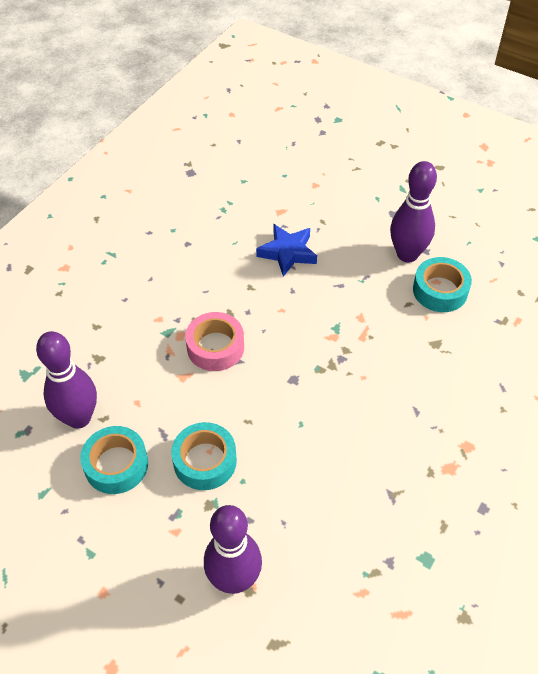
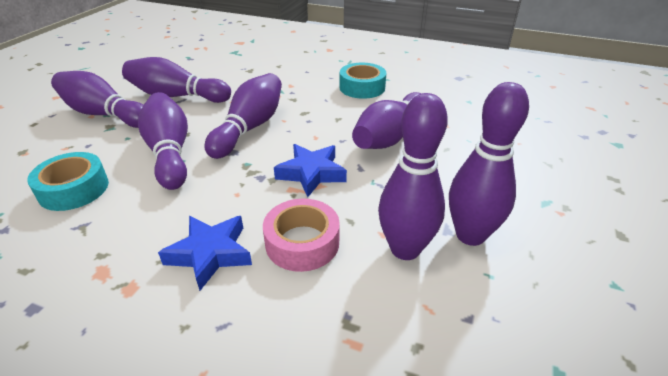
blue star: [256,224,317,277] = 1 -> [158,216,252,291] [274,144,347,197] = 2
purple bowling pin: [36,331,97,429] [204,505,262,594] [390,161,437,263] = 3 -> [51,71,143,128] [122,57,231,103] [138,92,188,190] [205,73,282,159] [352,92,421,149] [378,93,448,260] [449,82,529,246] = 7
turquoise tape: [80,426,148,494] [171,422,237,490] [413,257,472,312] = 3 -> [27,152,109,211] [340,63,386,99] = 2

